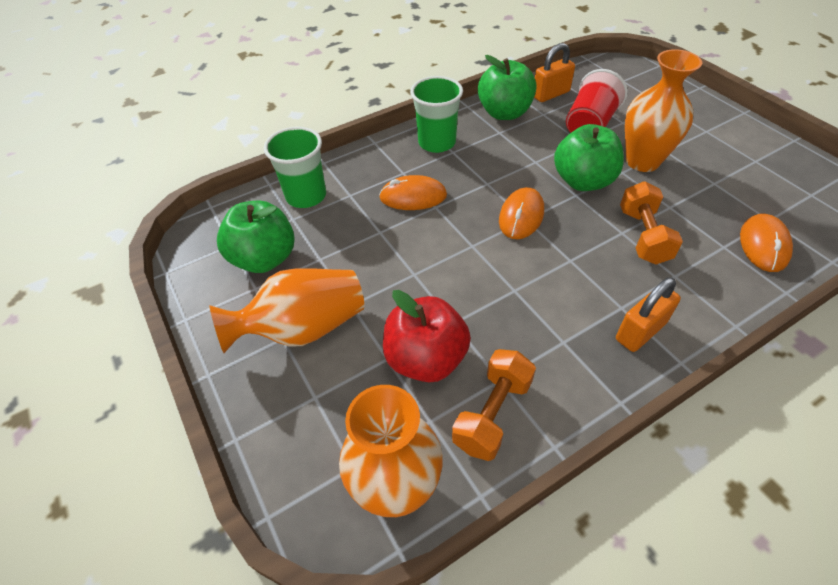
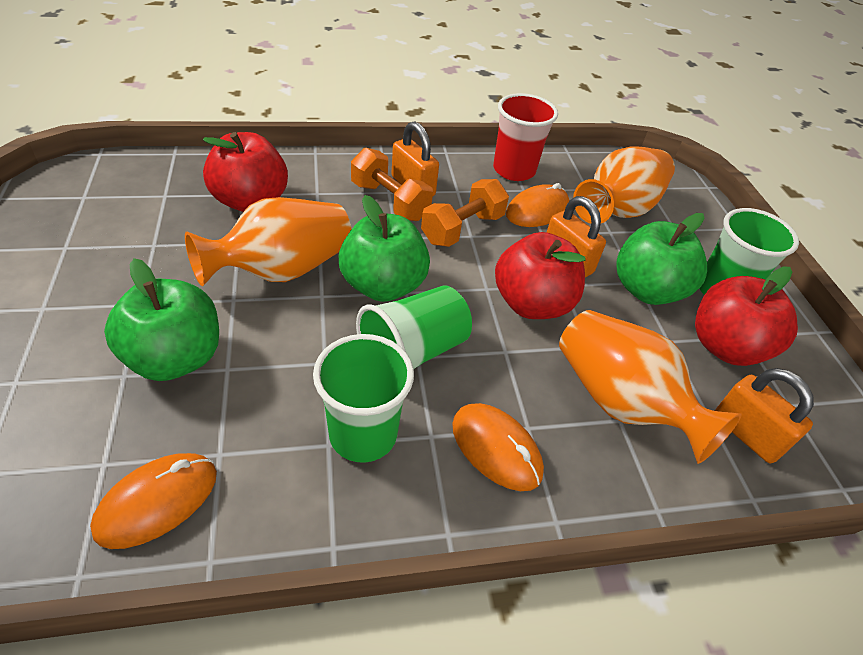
green cup: [264,127,326,208] [410,76,463,153] = 2 -> [313,334,414,463] [356,286,472,369] [699,208,799,295] = 3
orange padlock: [534,43,575,102] [616,277,681,352] = 2 -> [391,121,439,196] [546,196,606,277] [715,368,814,463] = 3
red apple: [383,290,471,382] = 1 -> [203,132,288,212] [495,232,585,319] [695,266,798,366] = 3

